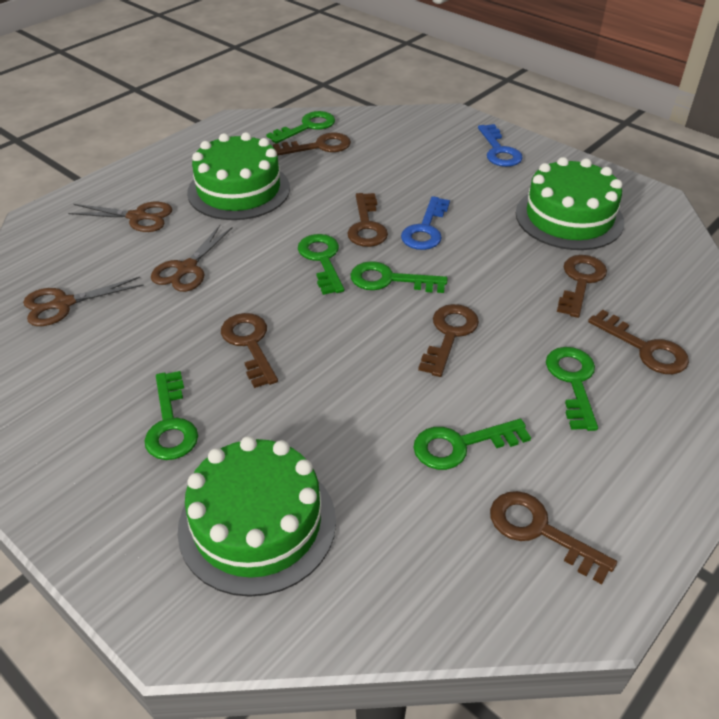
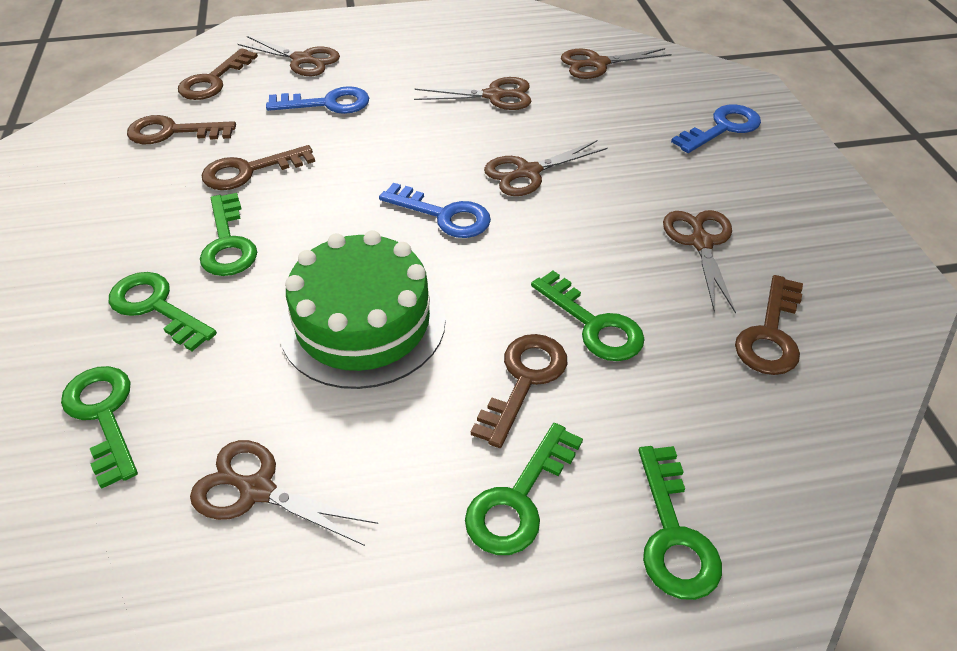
blue key: [401,196,450,250] [478,124,523,167] = 2 -> [266,86,369,114] [379,183,491,238] [671,105,761,153] = 3
brown key: [221,313,278,388] [273,133,351,155] [347,193,388,247] [418,304,479,377] [490,491,617,584] [557,255,607,318] [588,309,689,374] = 7 -> [127,115,236,144] [178,48,258,100] [202,145,315,190] [471,334,567,448] [735,275,803,375] = 5
brown scissors: [23,277,144,326] [68,202,172,232] [151,225,233,292] = 3 -> [190,440,378,546] [238,36,340,76] [414,77,532,110] [484,140,608,196] [561,48,672,79] [663,210,736,314] = 6
green cake: [177,436,336,597] [187,132,290,220] [516,157,624,250] = 3 -> [279,230,446,389] = 1

